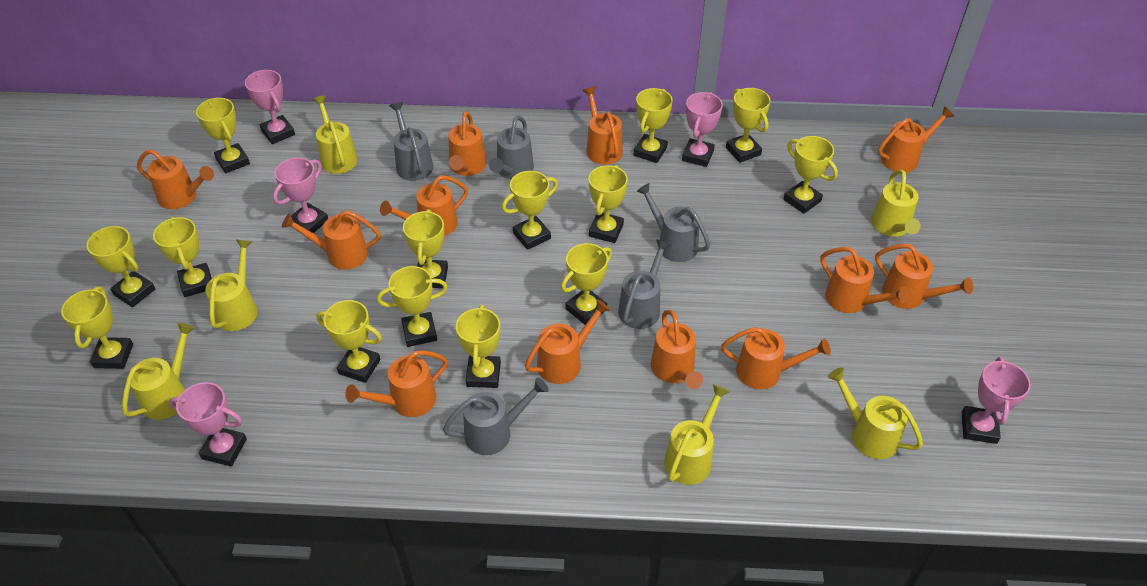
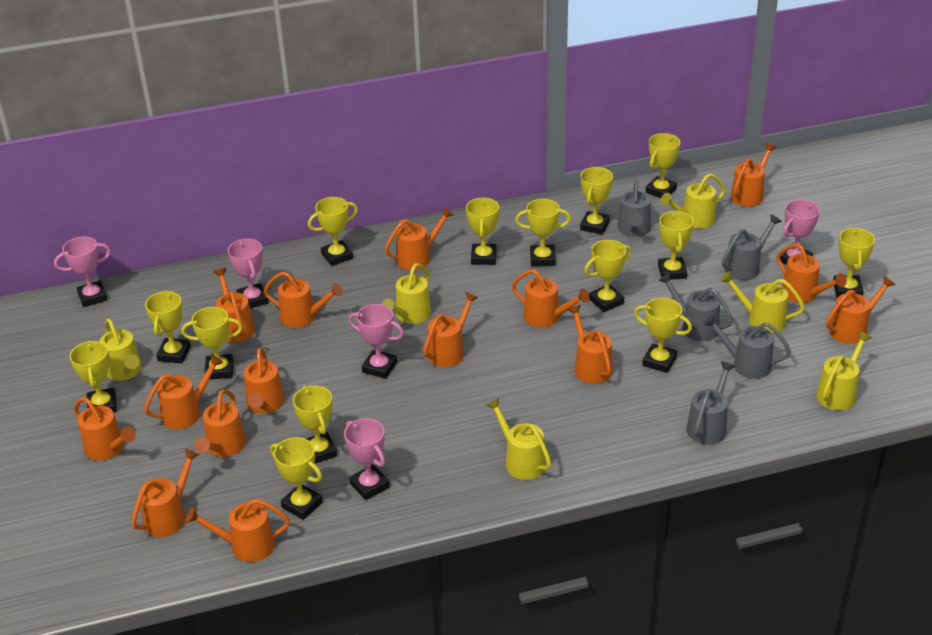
orange watering can: [137,149,214,209] [282,211,381,270] [345,350,448,417] [380,175,468,236] [448,111,486,176] [525,299,611,384] [582,87,623,165] [651,310,703,389] [721,327,831,389] [820,247,910,313] [875,244,973,309] [878,106,954,172] = 12 -> [74,397,136,461] [131,449,200,537] [144,354,223,429] [185,499,290,562] [195,389,246,457] [213,268,255,343] [244,348,284,413] [264,271,343,328] [385,207,453,270] [423,292,478,367] [512,269,589,327] [567,305,612,384] [730,143,777,207] [777,243,847,303] [826,276,895,344] = 15

